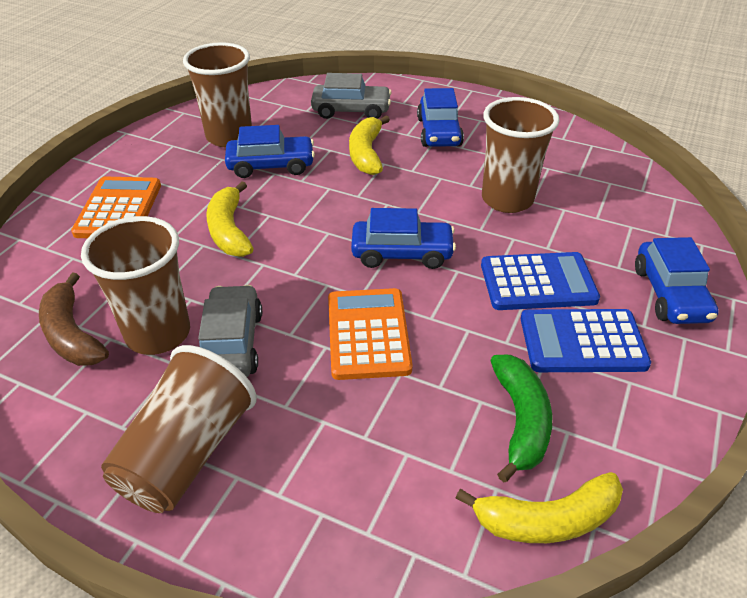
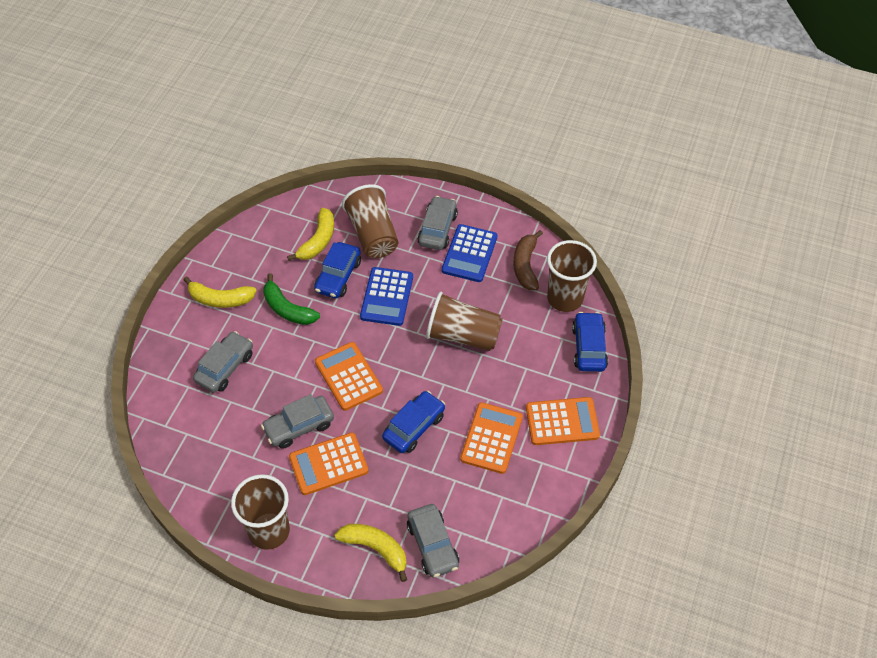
blue car: [225,125,315,178] [351,208,456,269] [417,88,464,147] [635,237,719,324] = 4 -> [314,242,361,298] [382,391,445,453] [572,312,608,372] = 3
grey car: [198,285,262,377] [311,73,392,119] = 2 -> [193,331,253,393] [261,394,334,449] [407,504,459,578] [417,196,458,250] = 4
orange calculator: [71,176,161,238] [328,288,413,380] = 2 -> [289,433,368,495] [315,342,383,411] [460,402,523,474] [526,397,600,445] = 4

